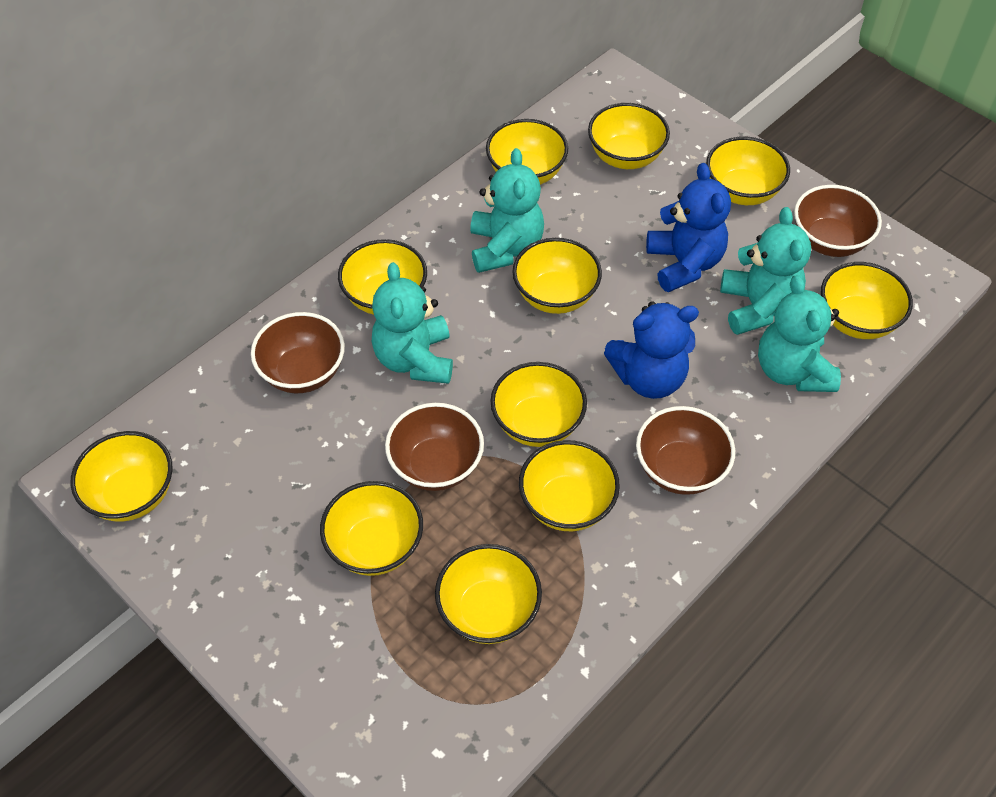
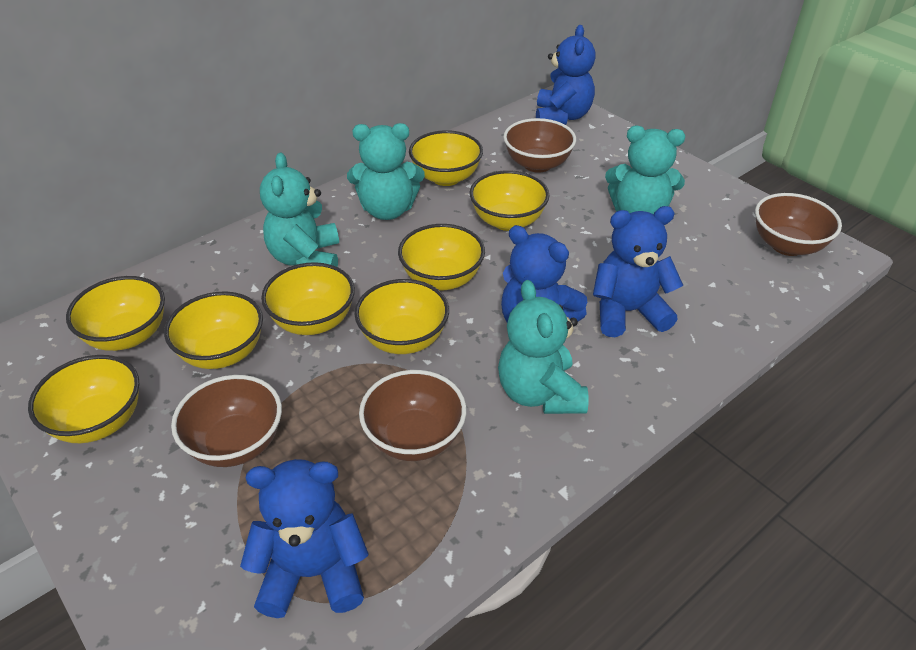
blue teddy bear: [604,301,699,399] [646,163,731,292] = 2 -> [240,459,369,618] [501,225,588,322] [536,25,596,125] [593,206,683,337] = 4
yellow bowl: [71,431,172,521] [320,481,423,576] [338,239,427,315] [435,544,542,644] [486,119,568,185] [490,362,587,447] [512,238,602,314] [519,440,620,531] [588,103,670,169] [706,136,790,205] [821,262,913,339] = 11 -> [28,355,139,443] [66,276,165,351] [164,291,263,369] [261,262,355,335] [354,279,449,354] [398,224,485,291] [409,130,483,186] [470,170,549,231] = 8

